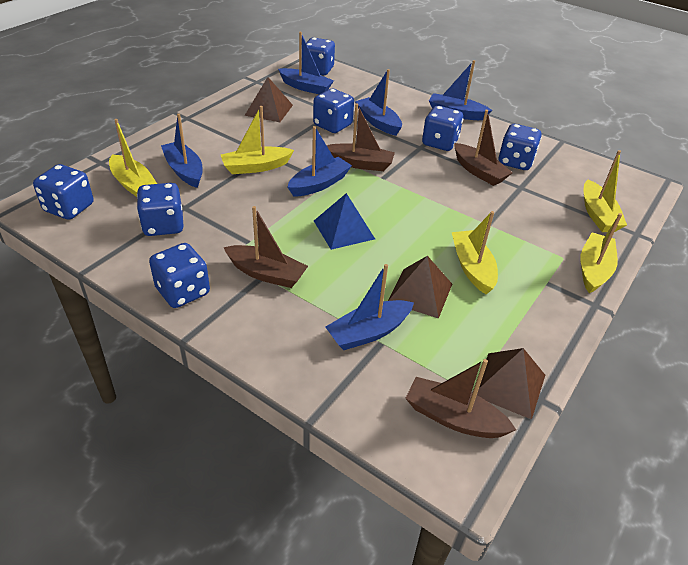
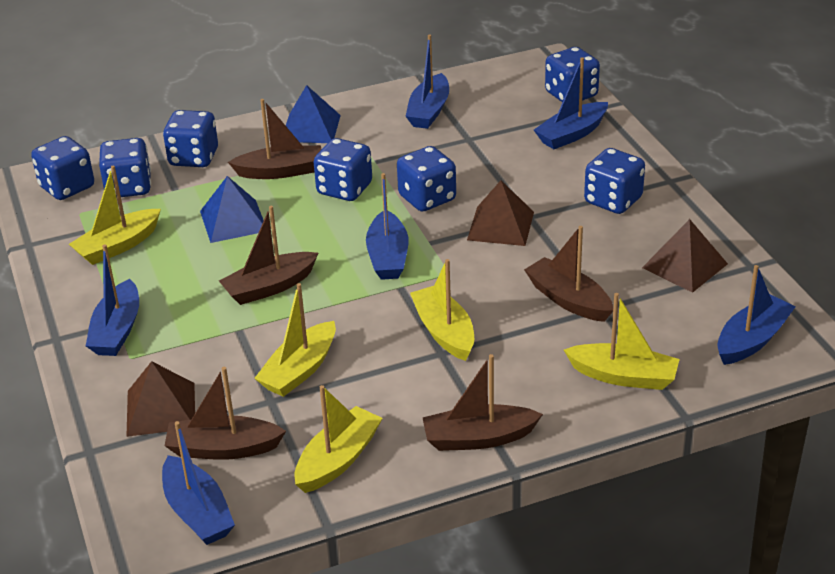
blue pyramid: [314,193,375,250] = 1 -> [200,176,264,243] [286,85,341,143] = 2
brown boat: [223,206,308,288] [327,103,395,171] [405,359,516,438] [454,110,513,186] = 4 -> [165,367,286,460] [219,206,318,305] [228,99,322,179] [422,354,543,451] [524,226,613,322] = 5

